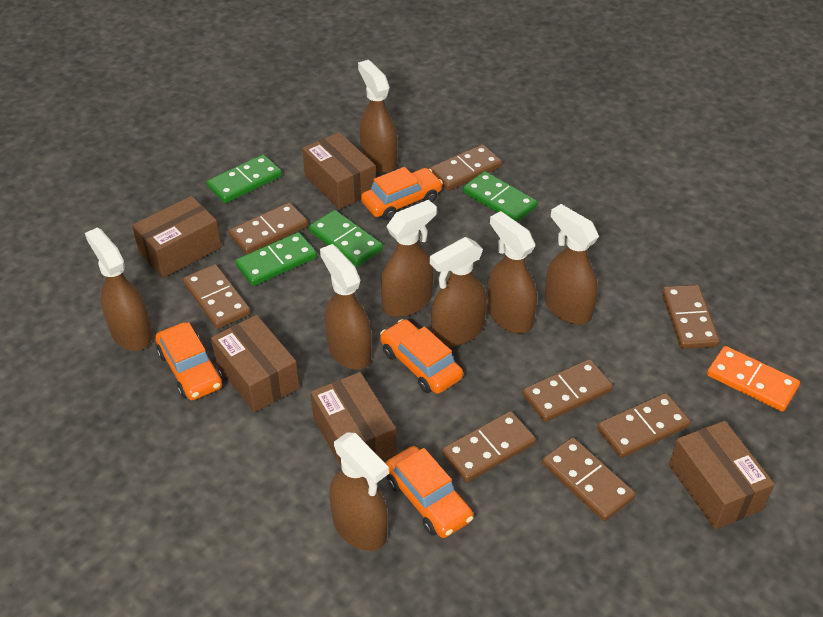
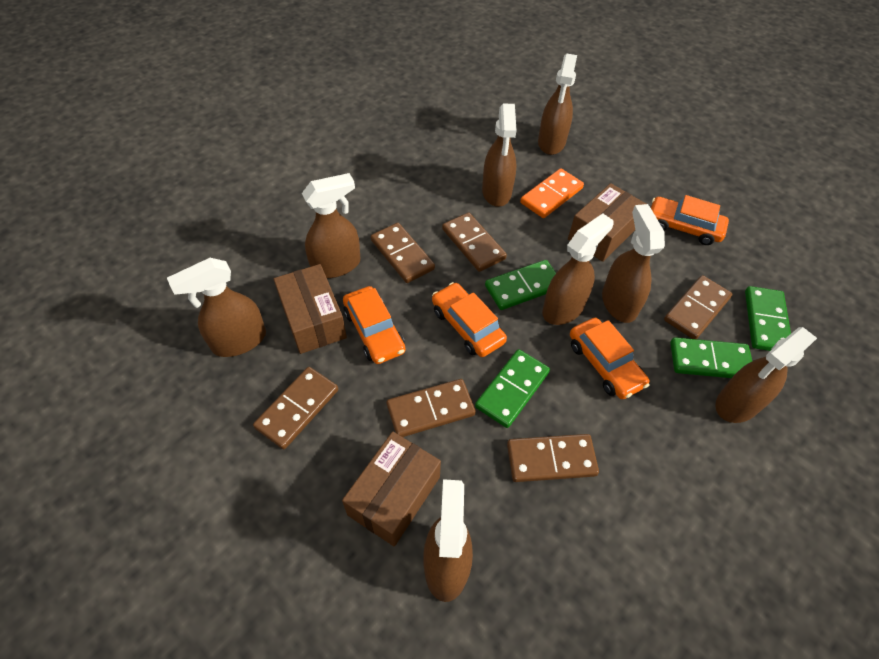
brown box: [132,196,221,278] [211,315,300,412] [302,132,376,209] [310,372,397,466] [669,421,775,529] = 5 -> [274,264,347,354] [342,432,441,546] [568,183,646,262] = 3
brown domino: [183,264,251,329] [229,202,308,254] [429,144,502,191] [442,411,536,482] [523,359,613,422] [542,437,635,521] [597,393,691,458] [662,285,720,349] = 8 -> [253,367,338,449] [371,223,435,283] [387,379,476,437] [442,212,507,272] [507,434,599,482] [664,275,732,339] = 6

